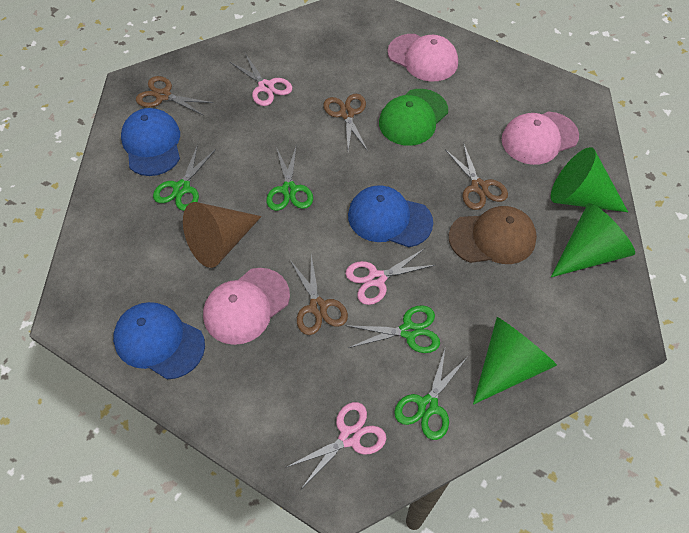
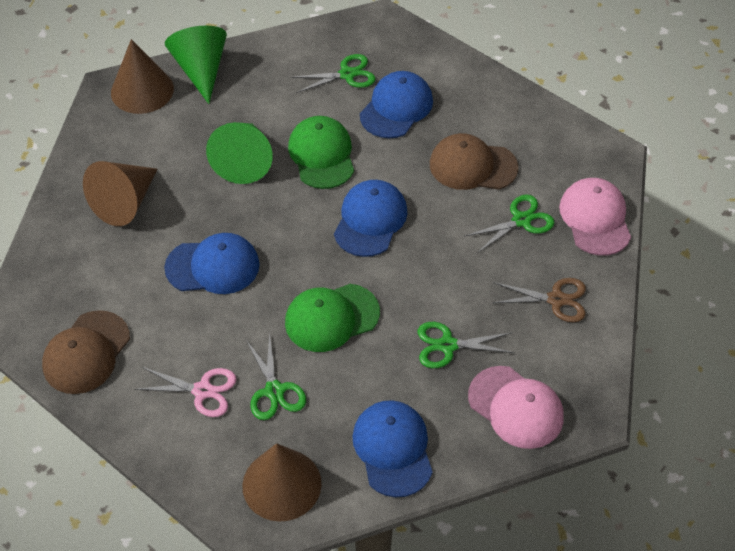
blue cap: [113,302,205,379] [121,108,180,176] [348,185,433,247] = 3 -> [164,233,260,294] [334,180,408,257] [352,400,433,498] [360,71,433,138] = 4
brown cap: [449,206,537,264] = 1 -> [42,310,130,394] [430,133,518,190] = 2
brown cone: [183,202,262,268] = 1 -> [83,161,157,226] [111,39,174,114] [242,443,321,522] = 3
brown scissors: [136,76,213,116] [290,255,348,335] [323,94,368,151] [445,145,508,210] = 4 -> [492,278,586,322] = 1
green cap: [379,89,448,146] = 1 -> [285,284,380,352] [288,116,354,189] = 2
green cone: [473,317,557,405] [551,147,628,212] [551,203,635,277] = 3 -> [165,26,227,104] [206,122,273,184] = 2
pink cap: [203,268,290,345] [388,34,458,81] [502,111,579,165] = 3 -> [468,366,564,449] [559,178,631,256] = 2
pink scissors: [230,55,292,106] [287,402,386,489] [346,248,435,305] = 3 -> [134,367,237,417] = 1

